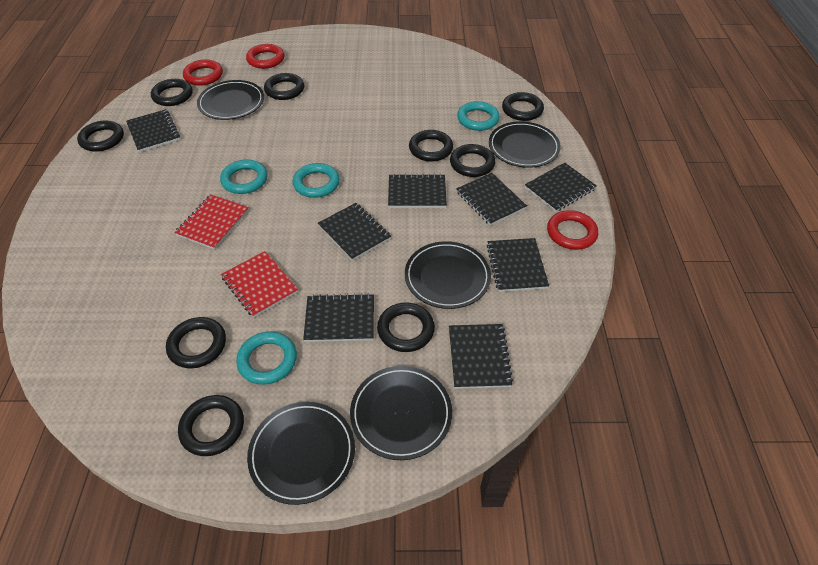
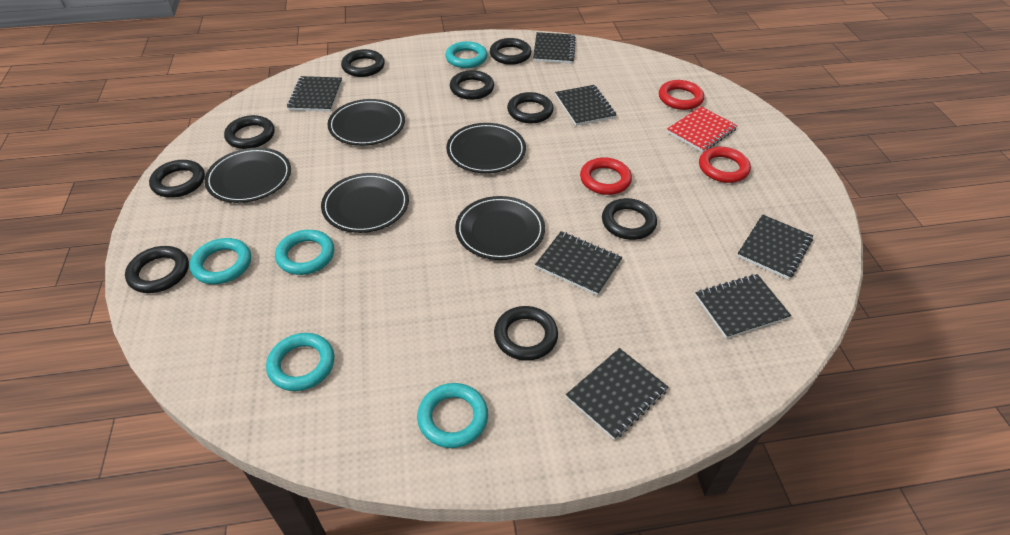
black notebook: [126,109,180,152] [303,293,374,342] [318,203,391,261] [388,174,447,208] [449,324,513,389] [456,173,527,226] [487,238,549,292] [525,163,597,212] = 8 -> [287,76,342,112] [533,32,576,63] [535,231,622,296] [555,85,616,126] [566,348,668,440] [695,274,791,339] [737,214,813,280] = 7
red notebook: [174,195,249,250] [221,251,298,318] = 2 -> [667,107,738,152] = 1
turquoise ring: [220,160,268,194] [236,331,297,385] [293,163,340,198] [457,101,500,131] = 4 -> [190,238,251,284] [266,333,334,391] [275,230,334,275] [417,383,488,448] [445,41,487,68] = 5

